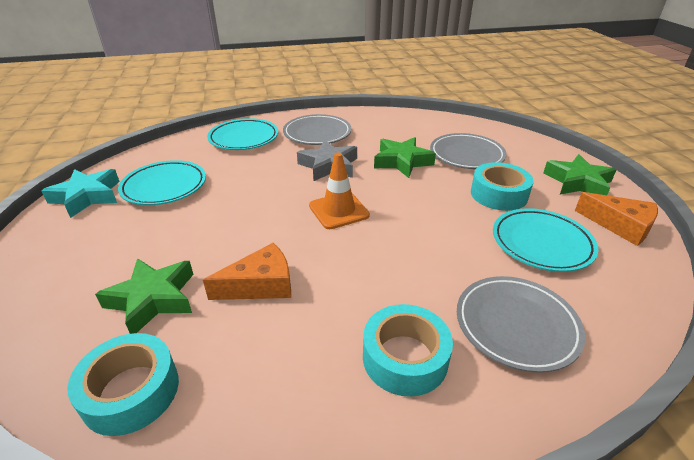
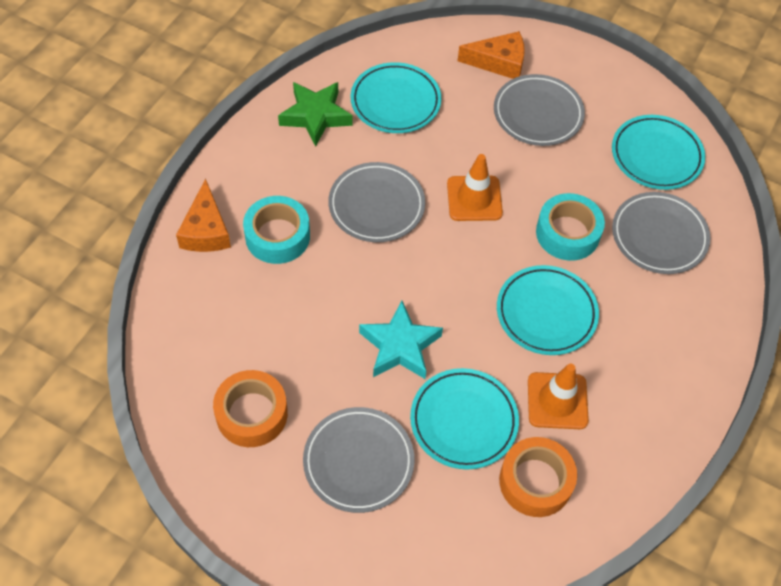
green star: [95,258,194,334] [374,137,436,178] [543,154,616,195] = 3 -> [278,82,353,147] = 1
grey plate: [283,114,351,145] [430,133,506,169] [457,276,585,373] = 3 -> [303,407,415,513] [328,162,425,242] [494,74,585,146] [612,192,710,274] = 4
grey star: [297,139,357,181] = 1 -> none = 0
orange tape: none = 0 -> [213,370,288,447] [499,437,577,517] = 2
orange traffic cone: [309,153,370,229] = 1 -> [447,154,503,221] [528,364,589,429] = 2
turquoise plate: [118,160,206,205] [207,118,278,150] [493,208,598,272] = 3 -> [351,62,441,133] [410,368,519,470] [497,265,599,355] [612,115,705,190] = 4
turquoise tape: [67,333,179,436] [363,304,453,397] [471,162,533,211] = 3 -> [243,196,310,264] [536,193,605,261] = 2

